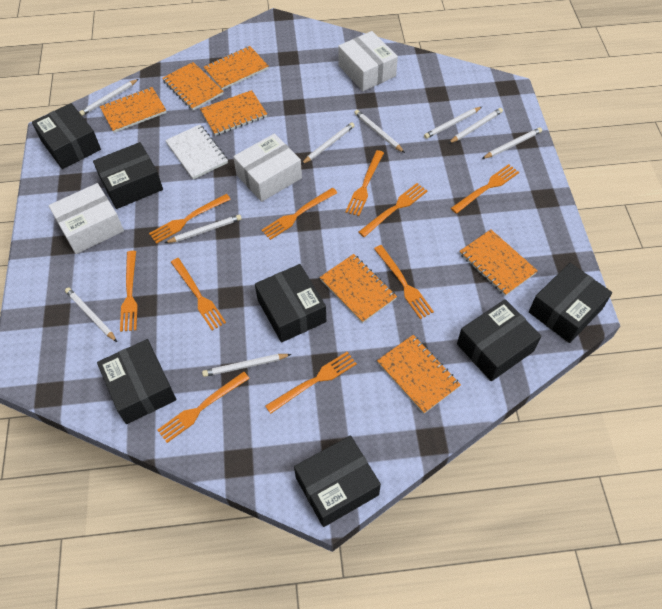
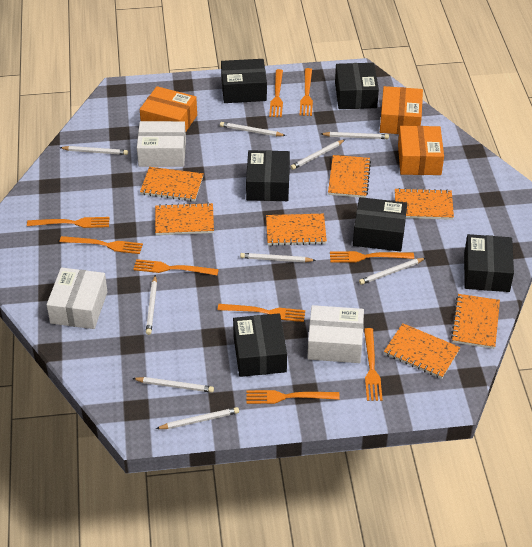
black box: [32,103,101,169] [93,142,163,209] [97,339,176,424] [255,264,326,343] [294,435,381,527] [457,299,542,381] [529,263,612,343] = 7 -> [221,59,267,103] [233,313,287,377] [246,150,290,201] [335,63,379,109] [353,197,407,252] [464,234,514,292] = 6
orange box: none = 0 -> [140,86,197,131] [380,86,423,134] [398,126,444,175] = 3
orange fork: [120,251,138,332] [149,194,231,244] [158,371,250,443] [171,258,226,330] [261,188,337,240] [265,352,357,414] [345,150,384,216] [359,183,427,237] [374,245,434,319] [451,164,519,214] = 10 -> [27,217,110,228] [59,236,143,254] [133,259,219,275] [217,304,305,322] [246,390,340,404] [269,69,283,117] [300,68,313,116] [330,251,414,263] [364,328,383,401] = 9
white notebook: [165,125,228,180] = 1 -> none = 0

